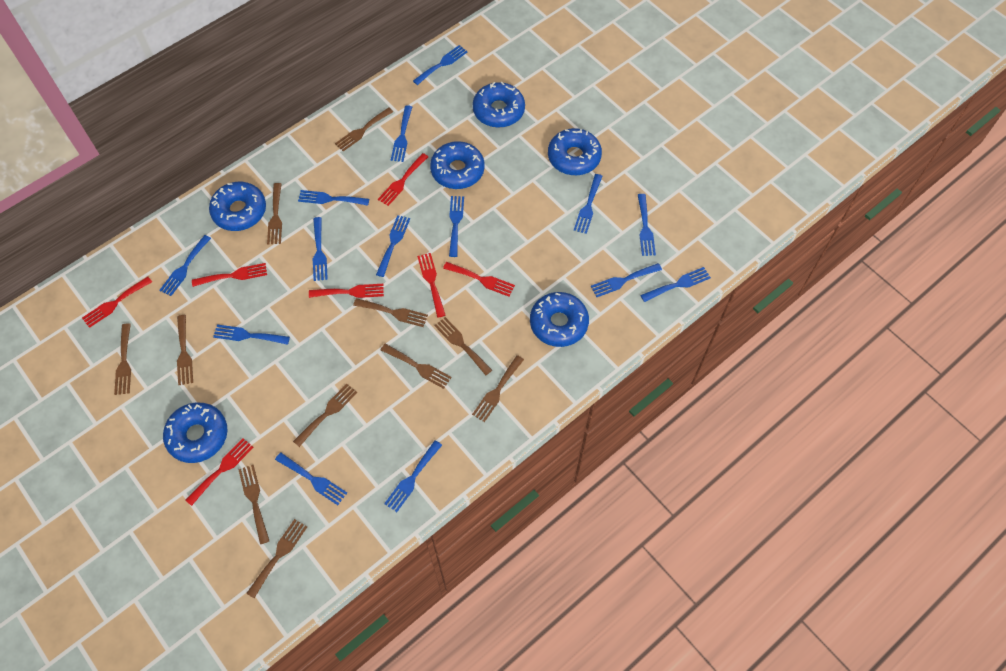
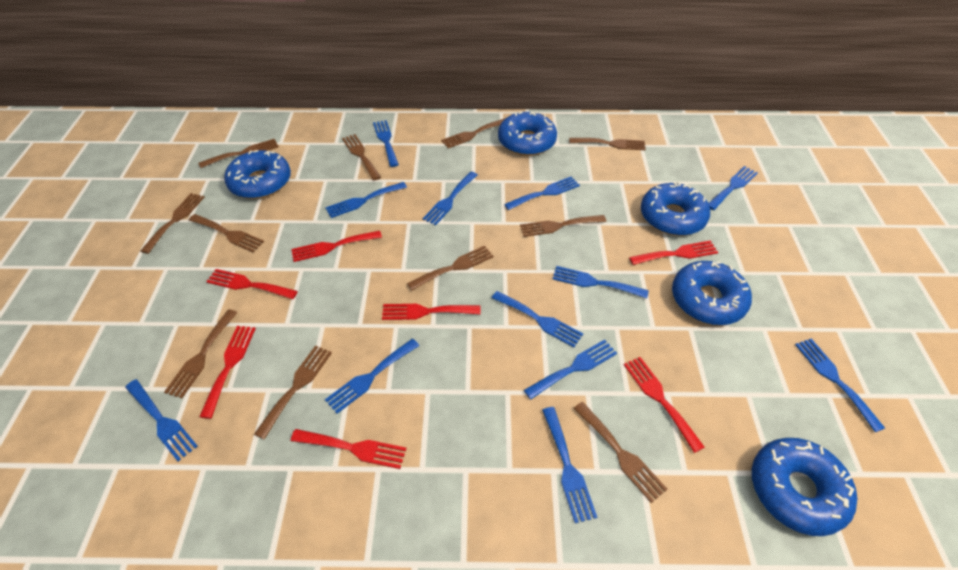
blue donut: [163,403,227,463] [209,182,266,231] [430,141,485,189] [473,82,525,128] [530,292,589,347] [548,128,602,175] = 6 -> [224,150,291,199] [498,111,557,156] [641,182,710,236] [672,261,752,325] [752,438,857,536] = 5
blue fork: [159,235,211,296] [213,324,290,345] [275,453,347,505] [298,190,369,206] [313,217,328,281] [376,215,410,277] [384,440,442,512] [391,105,412,162] [413,45,467,85] [449,196,464,257] [574,174,603,234] [591,263,662,297] [638,194,656,256] [641,267,711,302] = 14 -> [125,379,198,461] [325,182,407,218] [325,339,419,414] [373,120,399,167] [422,172,477,225] [492,291,583,347] [504,177,580,210] [524,340,617,399] [542,407,597,523] [552,266,649,298] [709,166,758,210] [795,339,885,432] = 12

